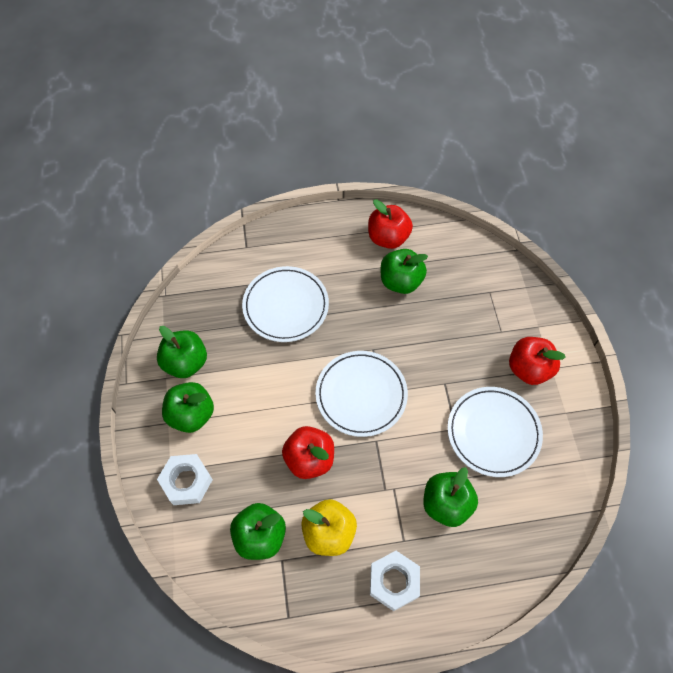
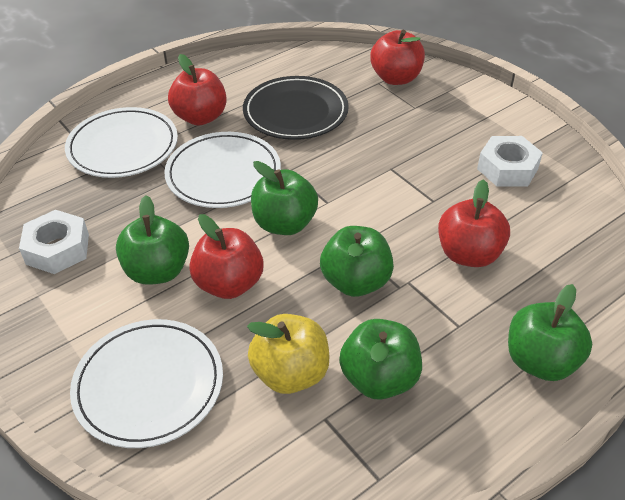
black plate: none = 0 -> [243,76,349,140] = 1
red apple: [282,426,334,479] [368,199,413,249] [509,337,566,385] = 3 -> [168,54,227,126] [189,214,264,299] [370,30,425,85] [438,179,510,267] = 4

